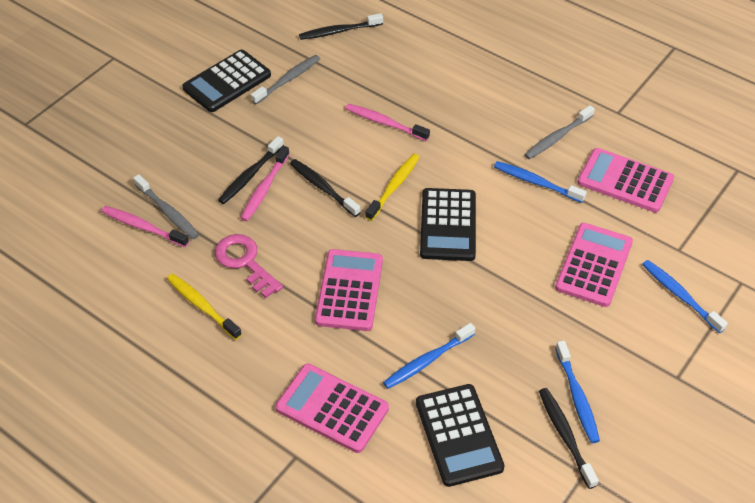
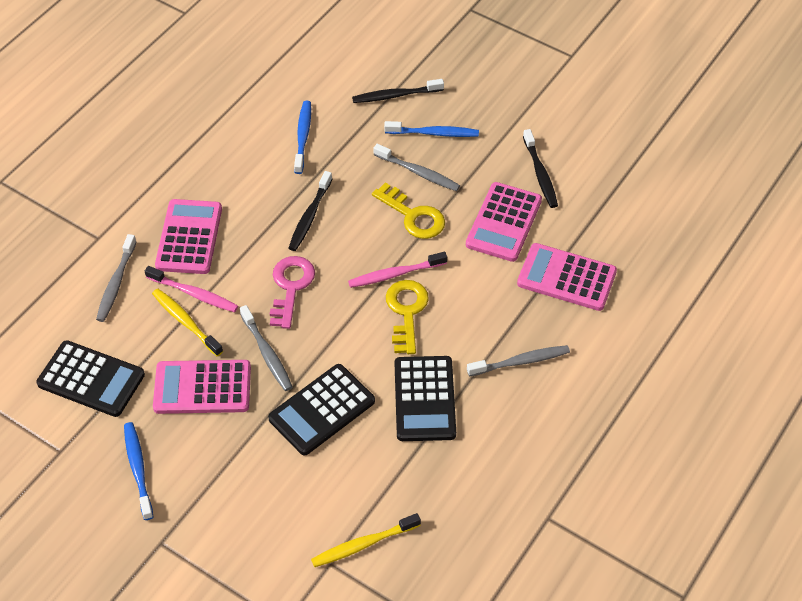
black toothbrush: [218,136,284,204] [290,159,361,217] [299,13,383,40] [539,388,599,489] = 4 -> [289,171,332,251] [352,79,444,103] [523,129,558,208] = 3
blue toothbrush: [383,323,475,389] [494,161,587,203] [555,341,600,443] [642,260,728,333] = 4 -> [124,422,153,520] [294,101,311,174] [384,121,479,137] = 3
grey toothbrush: [133,174,199,240] [251,55,320,105] [524,105,595,159] = 3 -> [96,234,137,322] [240,305,293,391] [373,144,460,191] [467,345,570,376] = 4
pink toothbrush: [101,206,189,247] [240,146,290,221] [345,103,430,141] = 3 -> [145,266,238,312] [348,252,447,288] = 2
yellow key: none = 0 -> [372,183,445,239] [386,280,429,354] = 2

